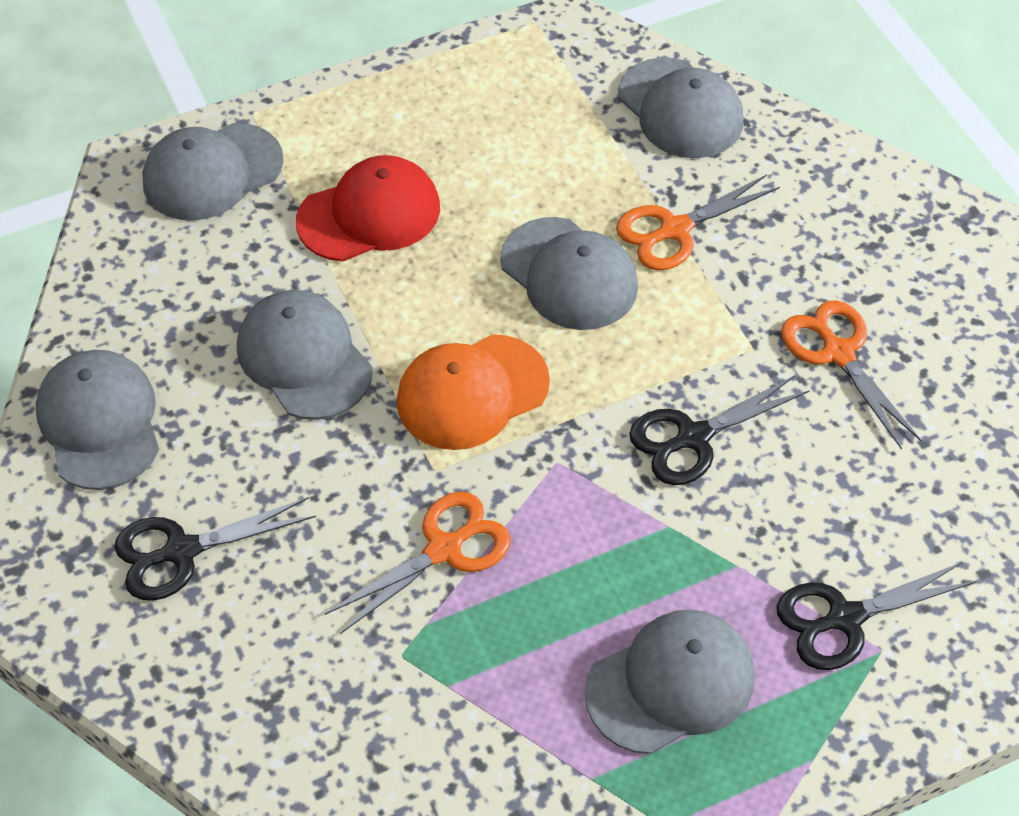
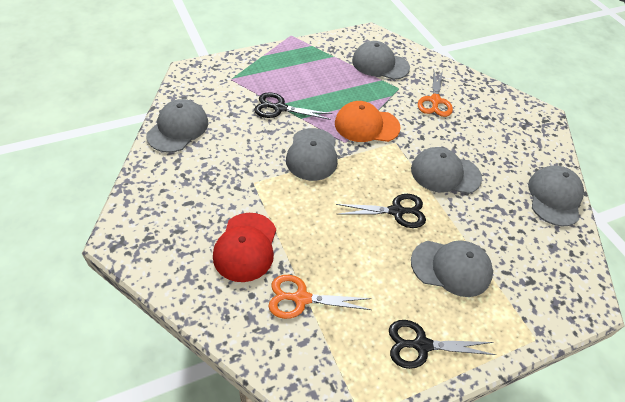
orange scissors: [325,492,511,634] [616,174,780,270] [781,300,922,450] = 3 -> [268,275,371,319] [418,70,453,117] = 2

